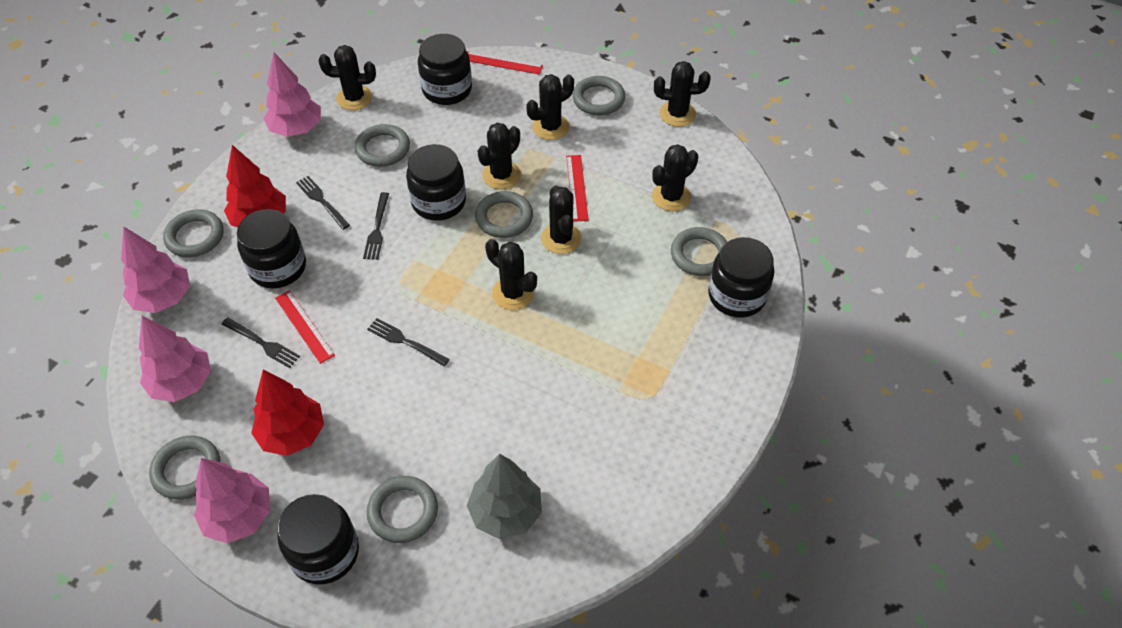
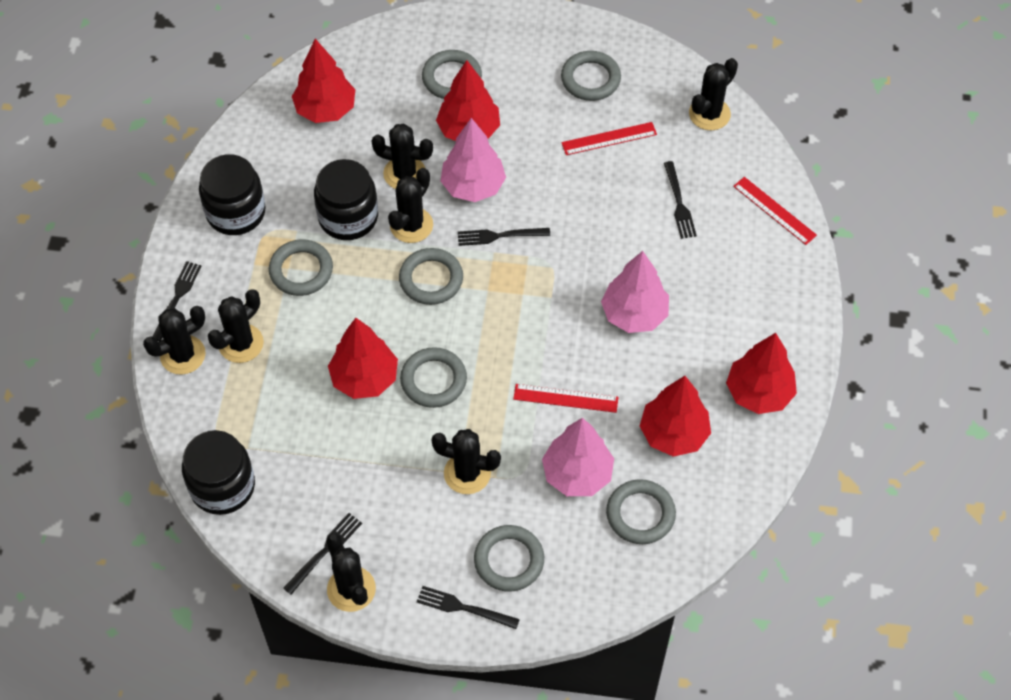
black fork: [222,318,300,368] [296,176,350,230] [363,192,389,260] [367,318,450,366] = 4 -> [152,261,202,341] [283,513,362,595] [417,586,520,629] [458,228,550,246] [664,161,697,239] = 5
black jar: [237,209,306,288] [277,494,359,584] [406,144,466,221] [418,34,472,105] [708,237,774,318] = 5 -> [182,430,255,515] [199,154,266,235] [314,159,378,240] = 3
grey tree: [467,454,542,539] = 1 -> none = 0
pink tree: [121,226,190,313] [139,316,211,402] [194,458,270,544] [264,52,321,137] = 4 -> [440,118,506,202] [542,418,614,496] [601,251,669,333] = 3
red tree: [224,145,286,227] [251,370,324,456] = 2 -> [292,39,355,123] [328,318,398,399] [436,60,500,141] [640,376,711,457] [726,333,797,414] = 5

